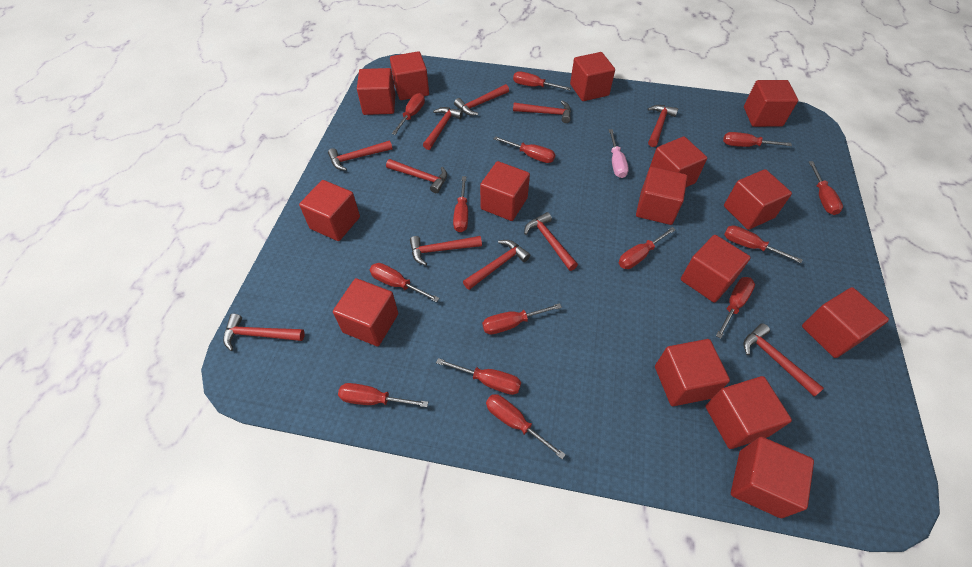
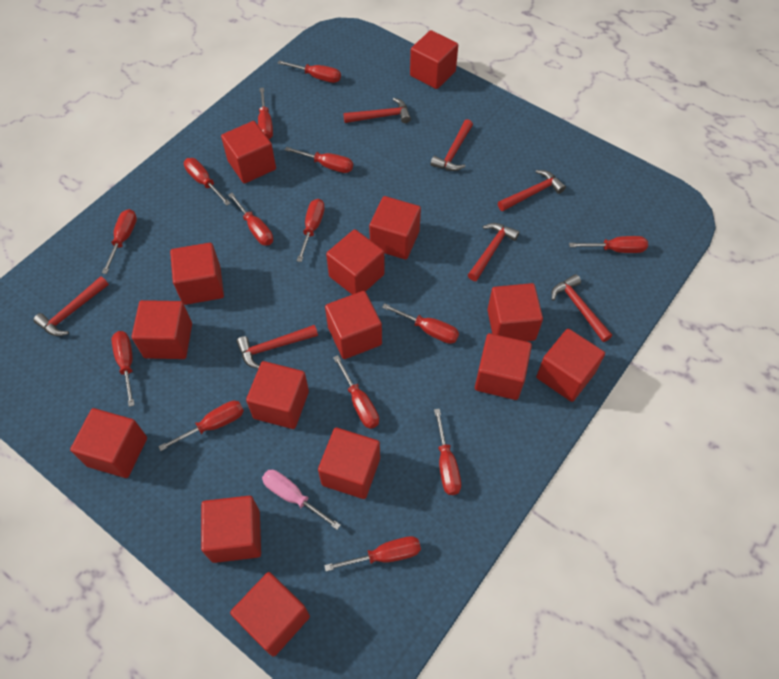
red hammer: [223,314,305,351] [328,140,392,171] [386,159,447,193] [410,236,482,266] [423,107,463,150] [454,84,509,116] [463,240,530,290] [513,101,571,123] [524,212,578,271] [648,105,678,147] [744,323,824,396] = 11 -> [33,276,109,336] [236,325,318,369] [343,98,411,123] [431,119,473,171] [468,223,520,281] [498,170,566,211] [551,274,612,342] = 7

